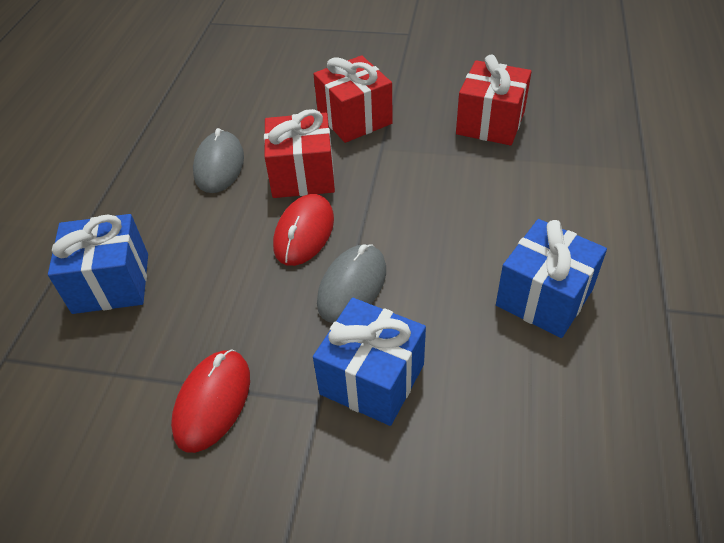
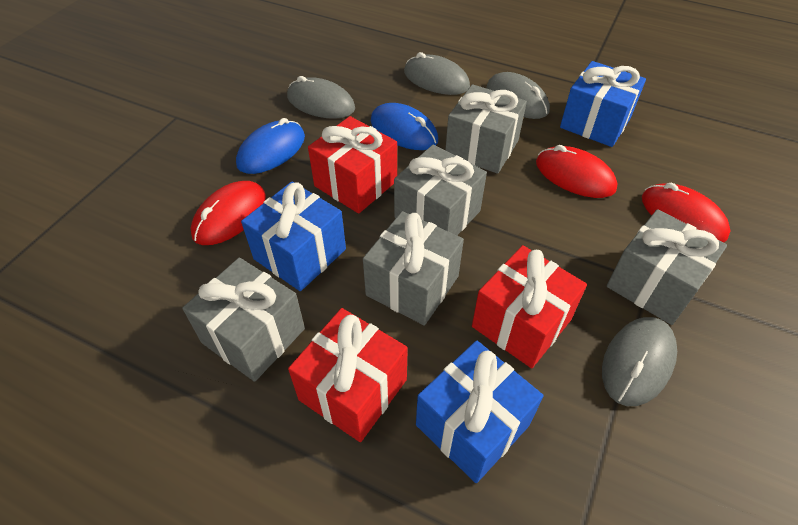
blue mouse: none = 0 -> [236,118,305,174] [371,103,438,150] = 2
grey gift: none = 0 -> [182,258,305,382] [363,211,464,325] [394,145,487,235] [445,84,527,174] [607,209,727,325] = 5
grey mouse: [193,128,244,193] [317,244,386,323] = 2 -> [287,76,355,119] [404,52,470,95] [486,72,550,119] [602,317,677,406] = 4
red mouse: [171,349,250,453] [273,194,334,266] = 2 -> [191,181,266,245] [536,145,617,198] [642,183,731,243] = 3

